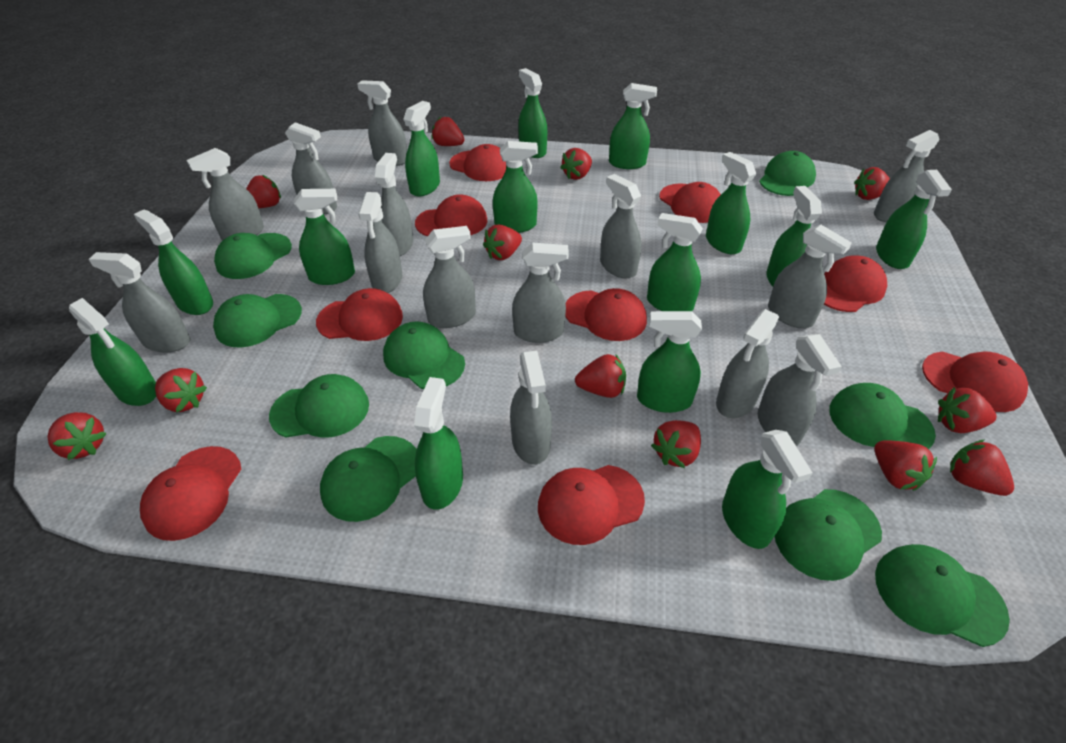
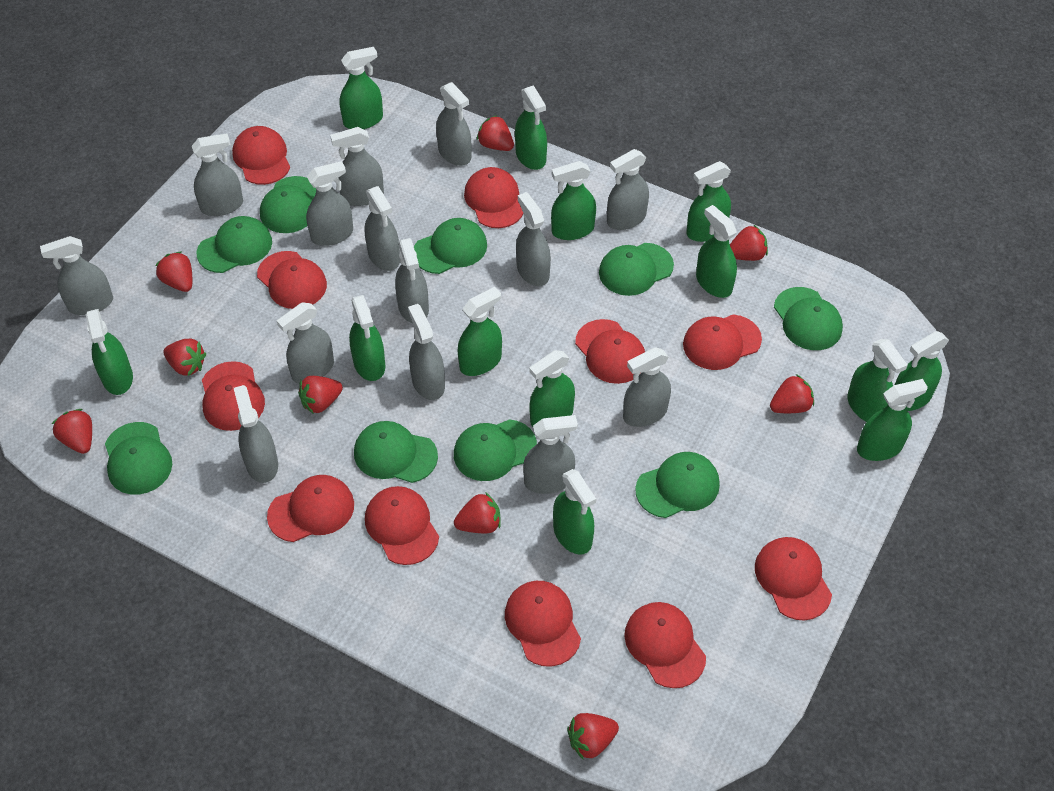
green spray bottle: [69,298,156,406] [134,209,213,315] [294,189,355,285] [403,101,440,196] [414,377,463,510] [493,141,538,233] [518,68,547,158] [609,83,657,169] [637,311,702,413] [647,213,703,311] [706,152,756,254] [722,430,812,549] [766,186,822,287] [876,170,952,269] = 14 -> [86,309,133,395] [340,47,383,129] [349,295,386,381] [458,287,502,376] [515,85,547,170] [529,350,575,427] [551,161,596,240] [553,469,596,554] [687,161,731,242] [696,205,737,298] [847,339,908,422] [857,379,928,461] [895,331,949,411] = 13
red cap: [140,446,241,541] [316,288,403,341] [415,194,487,236] [449,144,506,181] [538,465,645,545] [565,288,647,341] [659,182,721,223] [824,256,887,312] [922,352,1028,412] = 9 -> [202,361,265,431] [232,126,290,185] [257,251,327,309] [267,475,354,542] [365,486,439,565] [464,167,523,228] [505,581,581,667] [575,319,645,384] [624,602,706,688] [683,314,762,370] [755,537,832,621] = 11
red strawberry: [47,412,107,460] [155,368,207,413] [246,175,281,208] [431,116,464,146] [483,225,522,260] [560,148,592,180] [575,354,626,398] [651,420,701,468] [854,167,890,200] [874,440,937,491] [938,387,997,433] [950,440,1014,496] = 12 -> [52,409,92,454] [155,251,192,292] [163,339,207,376] [298,376,343,414] [454,492,501,533] [477,115,514,151] [567,713,619,760] [730,225,768,261] [770,374,814,413] = 9

